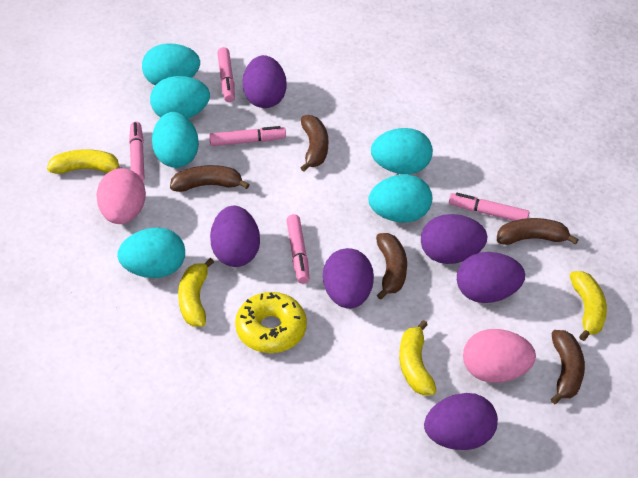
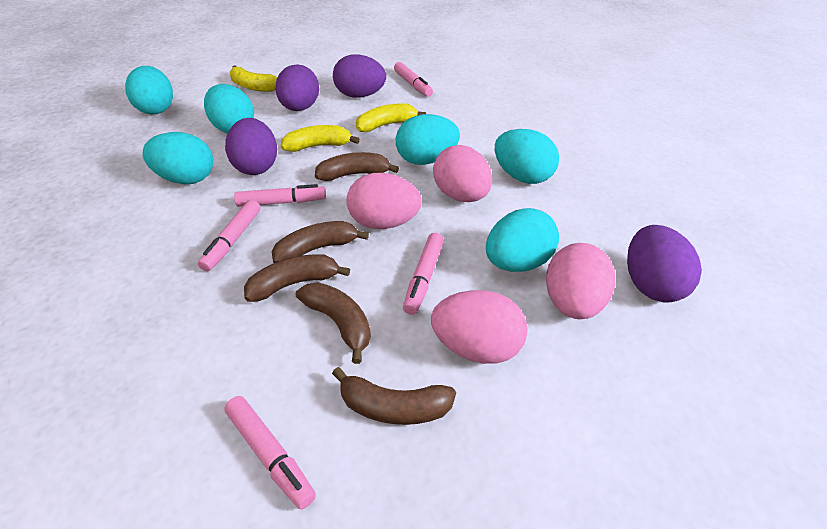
pink egg: [96,168,146,224] [463,329,536,383] = 2 -> [346,173,422,229] [431,290,528,364] [433,145,492,202] [546,243,615,319] = 4
purple egg: [210,206,260,267] [243,55,287,108] [323,248,374,309] [421,214,487,264] [424,393,498,450] [457,252,525,303] = 6 -> [225,118,277,175] [275,64,319,111] [333,54,386,98] [627,225,702,303] = 4
yellow banana: [47,149,121,174] [178,258,214,327] [399,320,437,396] [570,271,607,341] = 4 -> [230,65,277,92] [281,125,360,152] [356,103,426,132] = 3
yellow donut: [235,292,307,353] = 1 -> none = 0

